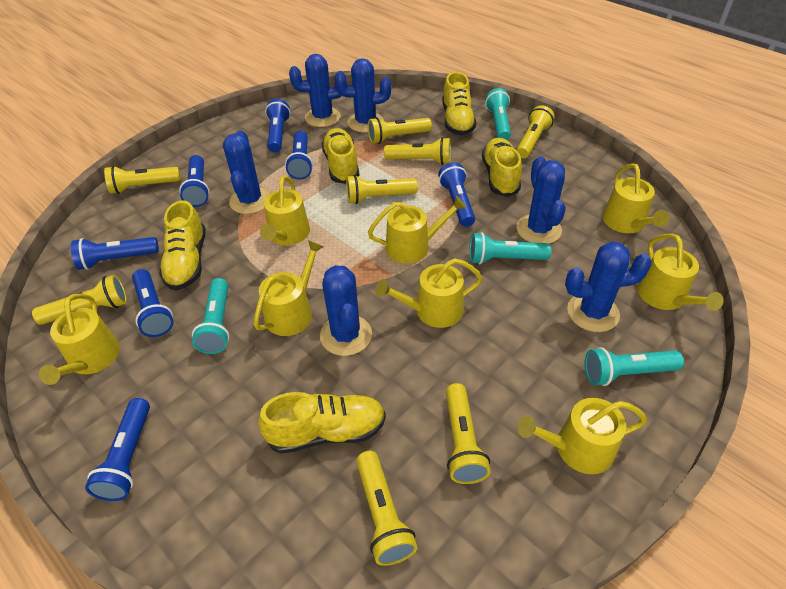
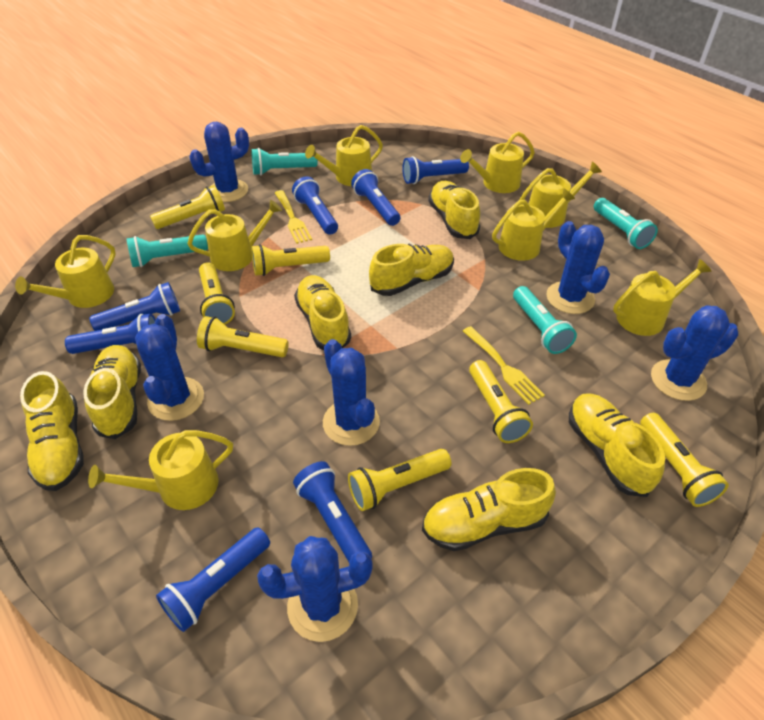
yellow flashlight: [32,275,127,325] [104,166,181,194] [346,175,418,204] [356,451,418,566] [368,117,432,144] [384,137,451,165] [446,383,490,484] [516,105,555,158] = 8 -> [150,185,225,229] [197,316,289,357] [199,262,235,325] [251,244,330,276] [348,449,451,511] [469,360,533,443] [640,413,729,507] = 7
yellow fork: none = 0 -> [275,190,312,244] [463,326,545,405] = 2
yellow shoe: [159,200,206,291] [258,392,386,454] [321,128,359,184] [442,72,476,136] [482,138,522,197] = 5 -> [20,371,84,491] [83,345,141,439] [294,275,351,350] [369,244,454,296] [422,468,556,551] [428,181,480,239] [569,393,665,497] = 7

